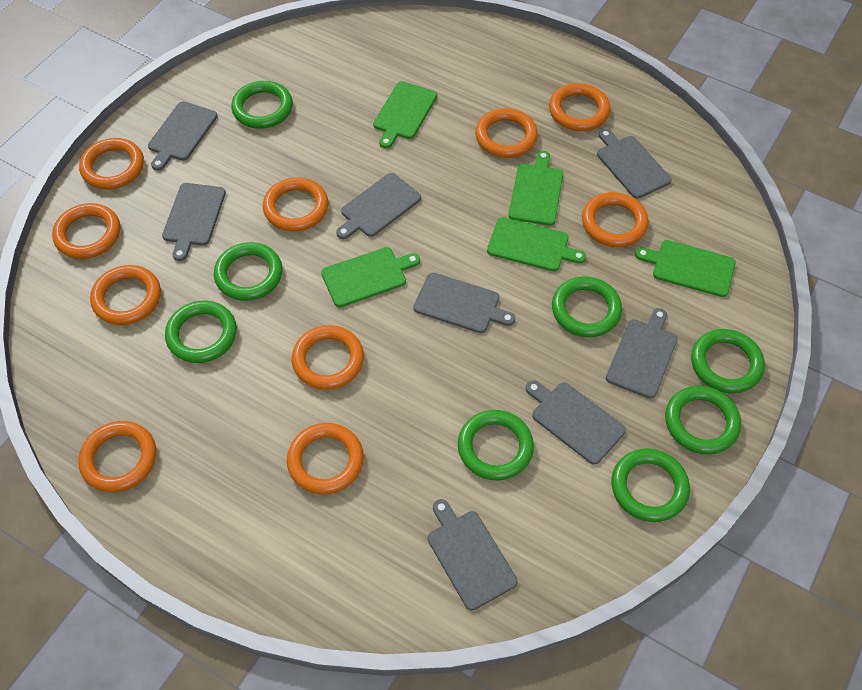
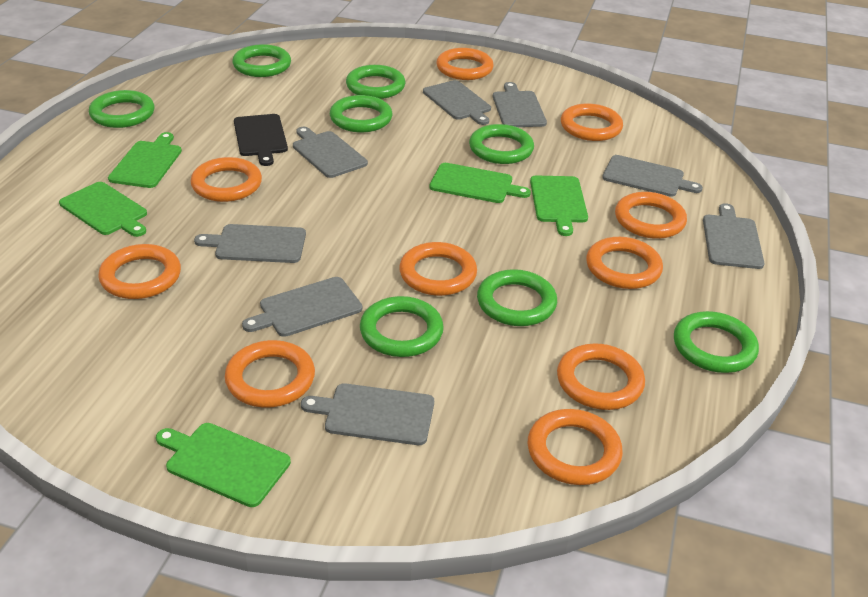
black cutting board: none = 0 -> [234,114,288,166] = 1

